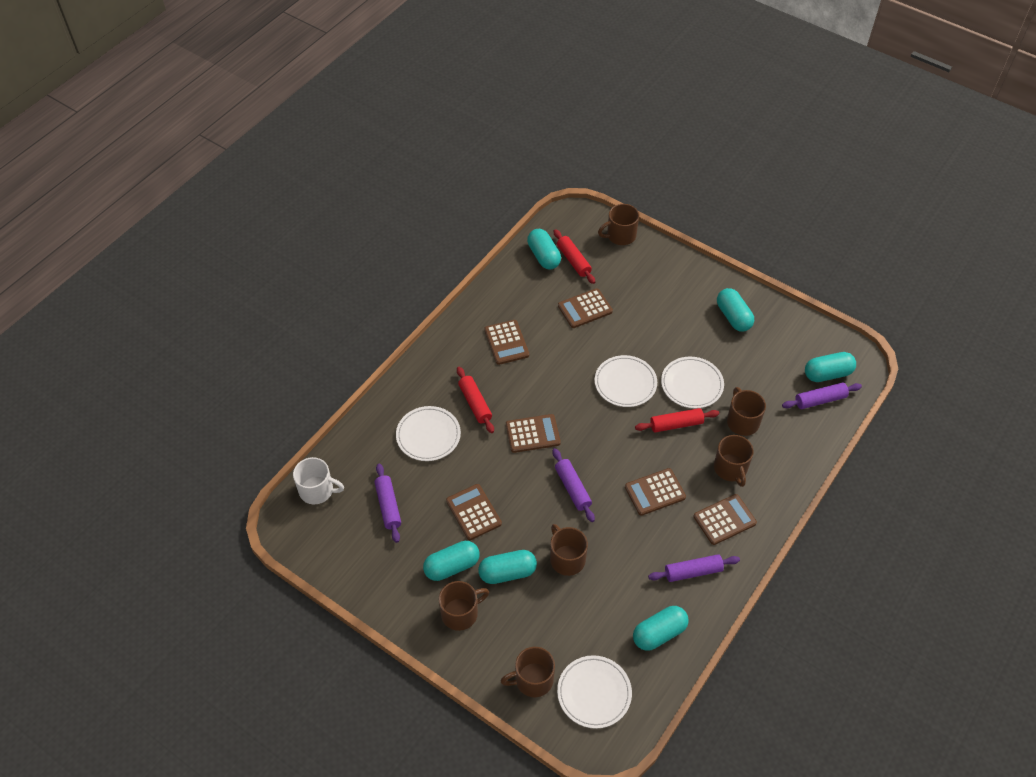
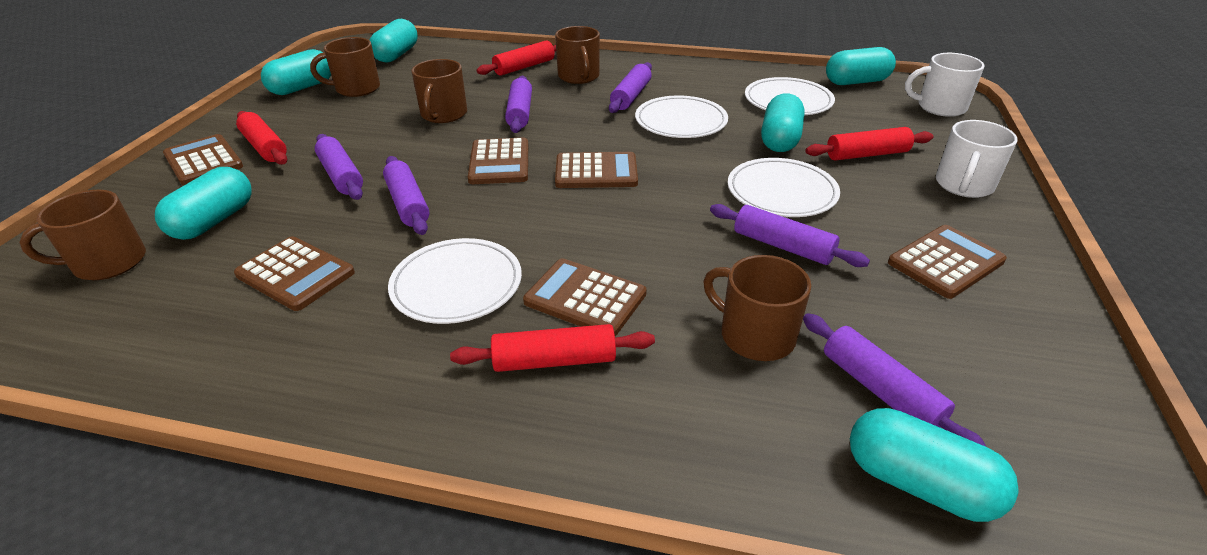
brown mug: [439,581,489,631] [501,647,555,697] [550,524,588,576] [598,204,639,245] [714,435,754,487] [727,387,766,436] = 6 -> [19,190,146,280] [310,37,380,97] [412,59,467,123] [555,26,600,84] [703,255,811,361] = 5
purple rolling pin: [374,463,401,543] [553,448,595,522] [648,554,740,582] [782,383,862,409] = 4 -> [315,134,363,200] [383,156,429,235] [505,76,532,133] [609,62,652,113] [710,204,870,267] [803,313,986,447] = 6
red rolling pin: [457,367,494,433] [554,229,595,284] [635,408,719,432] = 3 -> [236,111,287,165] [450,324,655,372] [477,40,556,76] [805,127,933,161] = 4
white mug: [293,457,344,504] = 1 -> [905,53,984,117] [936,120,1018,198] = 2

